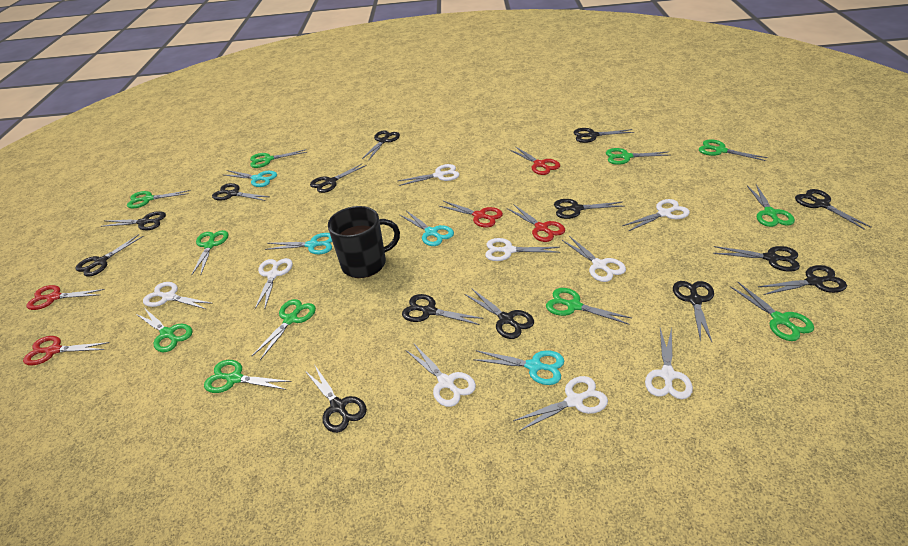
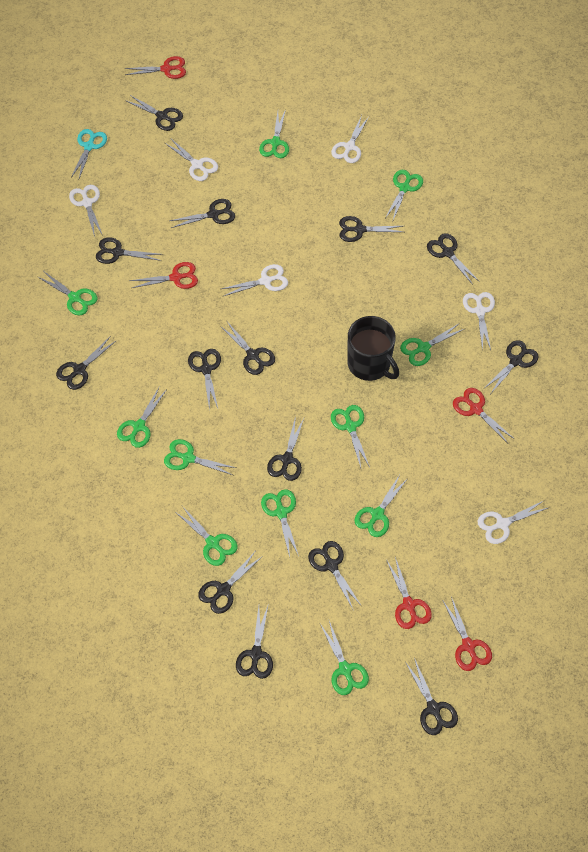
turquoise scissors: [224,170,277,187] [265,233,332,254] [400,211,454,246] [473,350,564,385] = 4 -> [71,129,107,179] = 1
white scissors: [143,282,213,309] [255,258,293,310] [398,164,459,186] [406,344,476,407] [485,238,560,261] [513,376,608,431] [562,236,626,282] [622,199,690,231] [645,327,693,399] = 9 -> [69,185,102,237] [165,138,218,181] [221,264,288,296] [331,115,369,163] [463,292,495,351] [477,500,550,544] = 6

